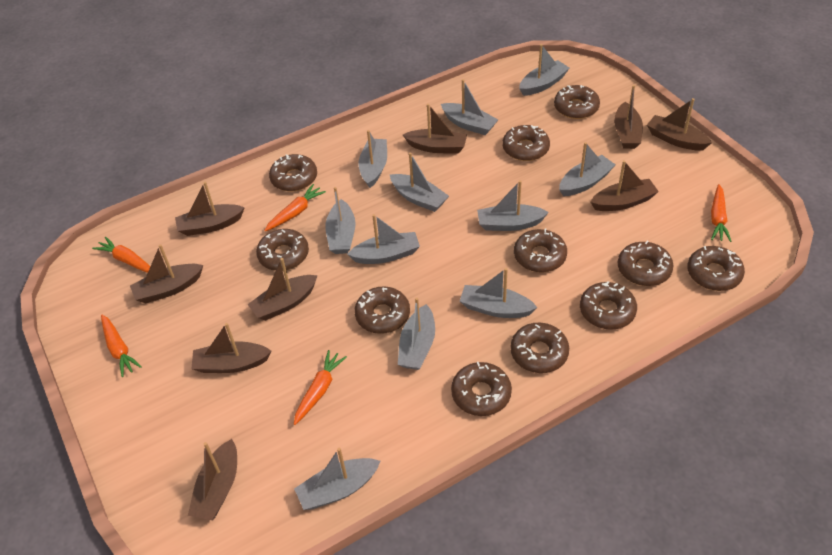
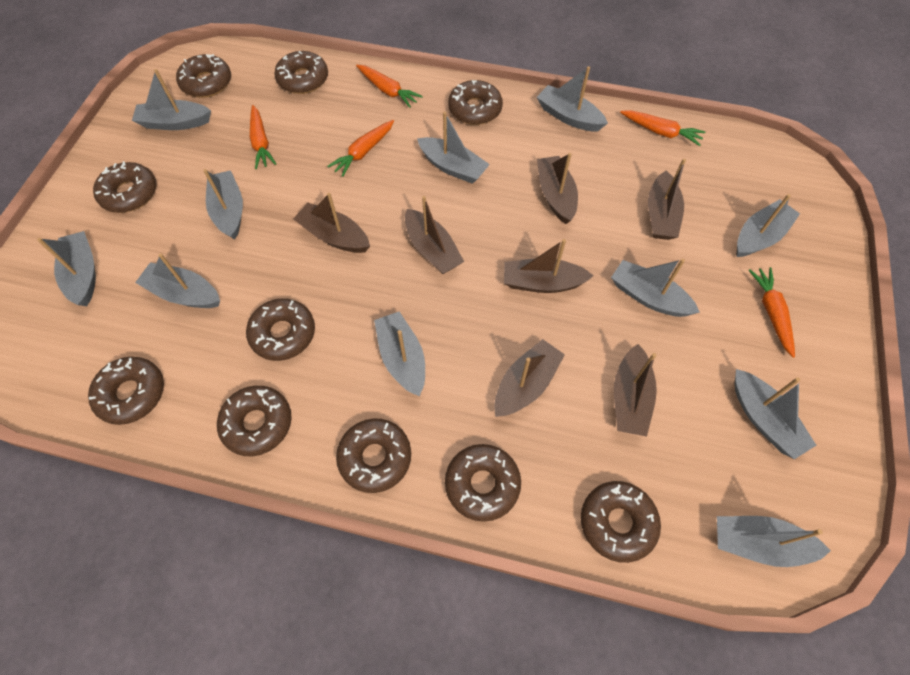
brown boat: [130,244,203,303] [175,182,245,236] [188,439,237,520] [191,323,272,373] [247,258,318,321] [403,104,467,154] [591,160,659,211] [614,85,643,149] [647,98,712,151] = 9 -> [293,193,370,253] [405,196,464,274] [494,339,565,417] [504,239,594,293] [537,153,578,224] [614,344,657,437] [648,158,686,240] = 7
brown donut: [256,229,309,271] [269,154,317,191] [355,286,410,334] [451,362,512,416] [503,125,550,161] [511,322,569,373] [514,228,567,272] [554,85,600,119] [580,281,637,330] [618,241,673,286] [687,246,745,291] = 11 -> [88,357,164,425] [93,161,157,213] [176,54,231,98] [217,386,292,456] [246,298,315,361] [274,51,328,94] [336,419,411,493] [445,444,521,522] [448,80,503,125] [581,481,661,563] = 10

